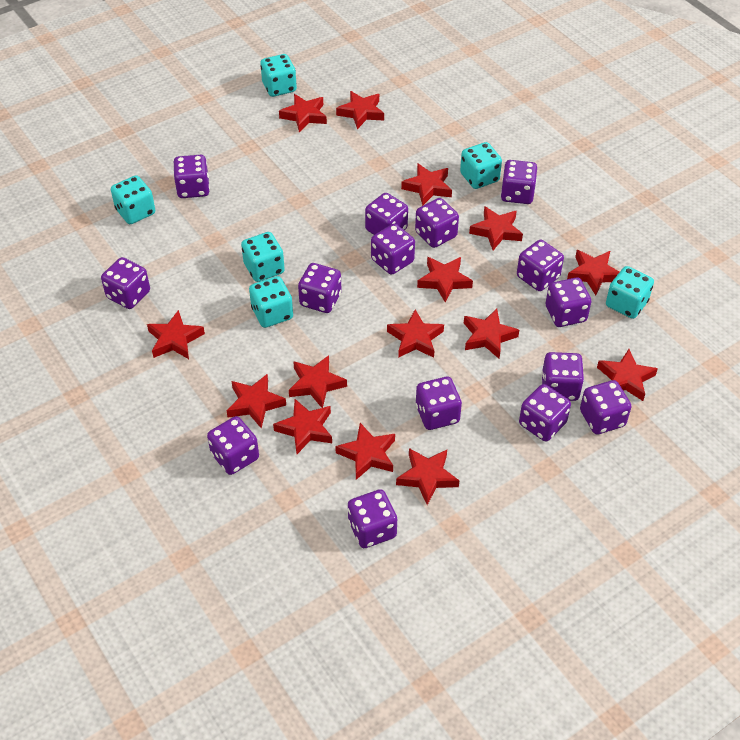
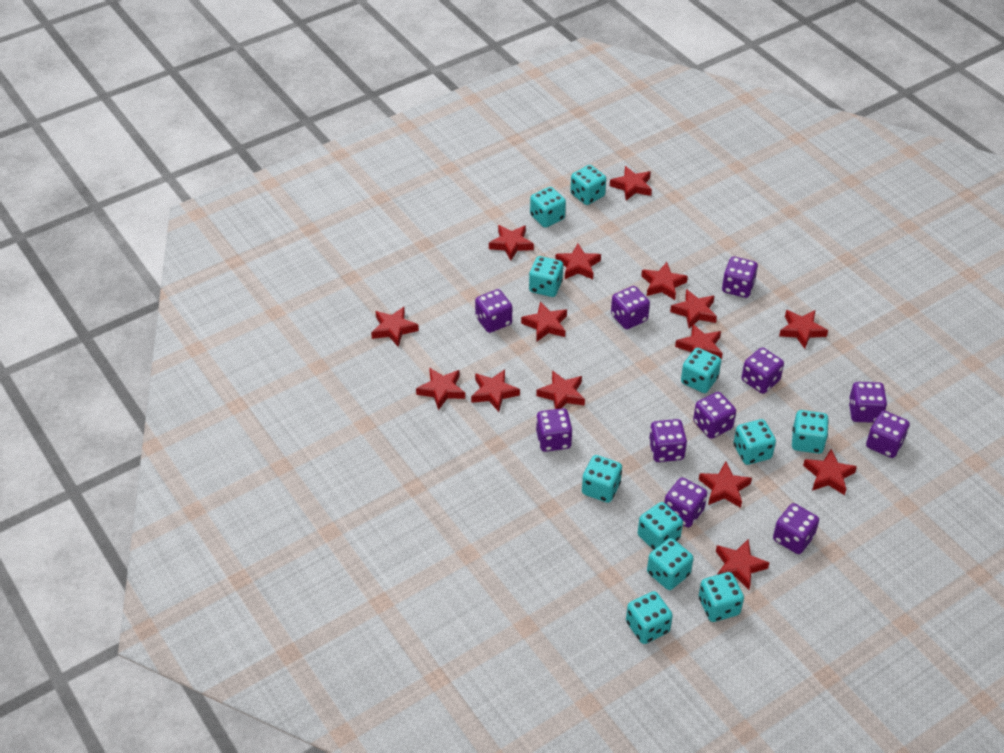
purple dice: [101,257,150,309] [173,155,210,198] [207,416,259,475] [298,263,341,313] [348,489,397,548] [365,193,408,235] [371,223,415,275] [415,198,459,248] [416,377,462,430] [501,160,537,204] [517,240,564,291] [519,384,571,442] [542,352,584,401] [546,277,591,327] [580,380,632,434] = 15 -> [475,289,512,333] [536,408,573,452] [611,286,650,329] [649,419,687,462] [664,478,707,527] [693,392,736,439] [722,256,758,298] [742,348,784,394] [773,503,819,554] [849,382,887,423] [866,410,910,458] = 11
turquoise dice: [111,175,155,224] [241,232,285,282] [249,276,293,328] [260,54,297,97] [460,142,502,189] [606,266,654,319] = 6 -> [529,256,563,297] [530,187,566,228] [570,165,606,205] [582,455,622,503] [626,591,673,644] [638,502,683,550] [647,538,693,590] [681,348,721,393] [699,572,744,622] [734,419,776,465] [792,410,829,454] = 11

